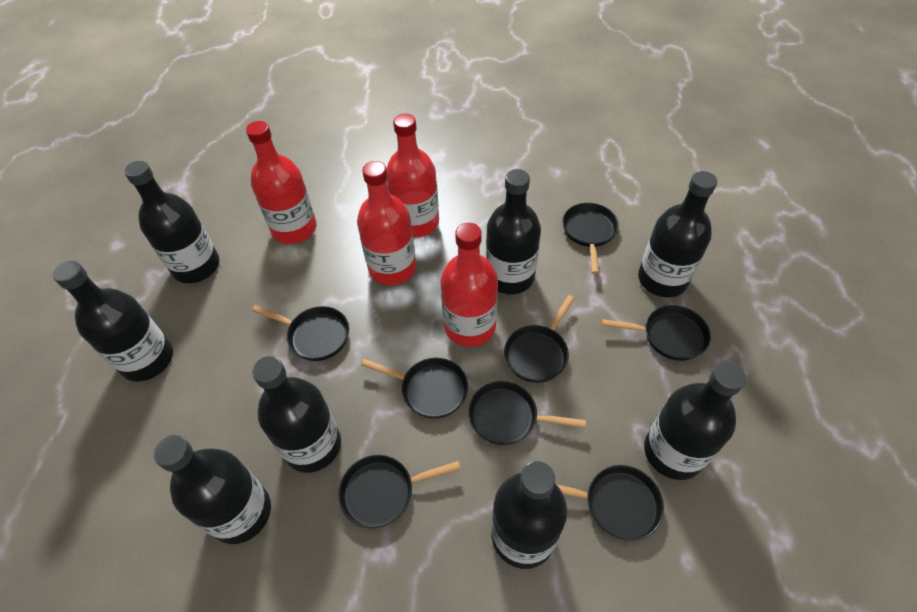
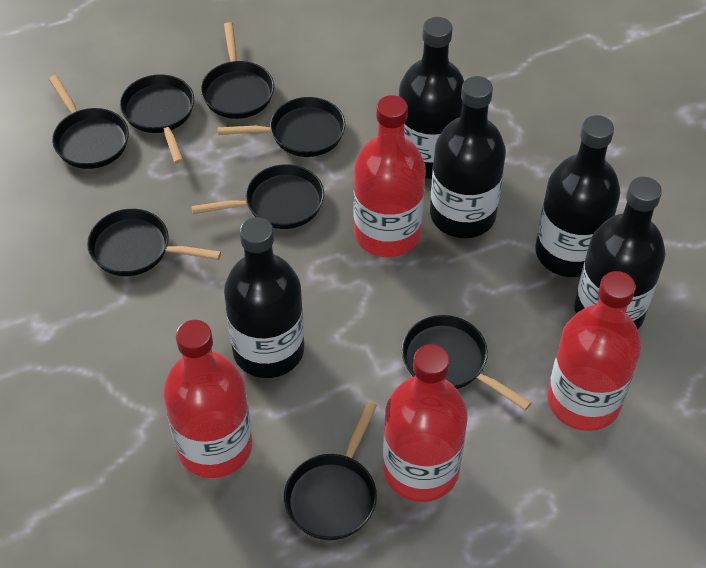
black bottle: [53,261,173,381] [124,161,219,283] [153,435,271,544] [252,356,341,473] [486,169,541,294] [491,461,567,569] [638,171,717,297] [644,362,746,480] = 8 -> [224,217,304,378] [399,17,464,179] [430,76,506,238] [535,115,620,277] [574,177,665,330] = 5

